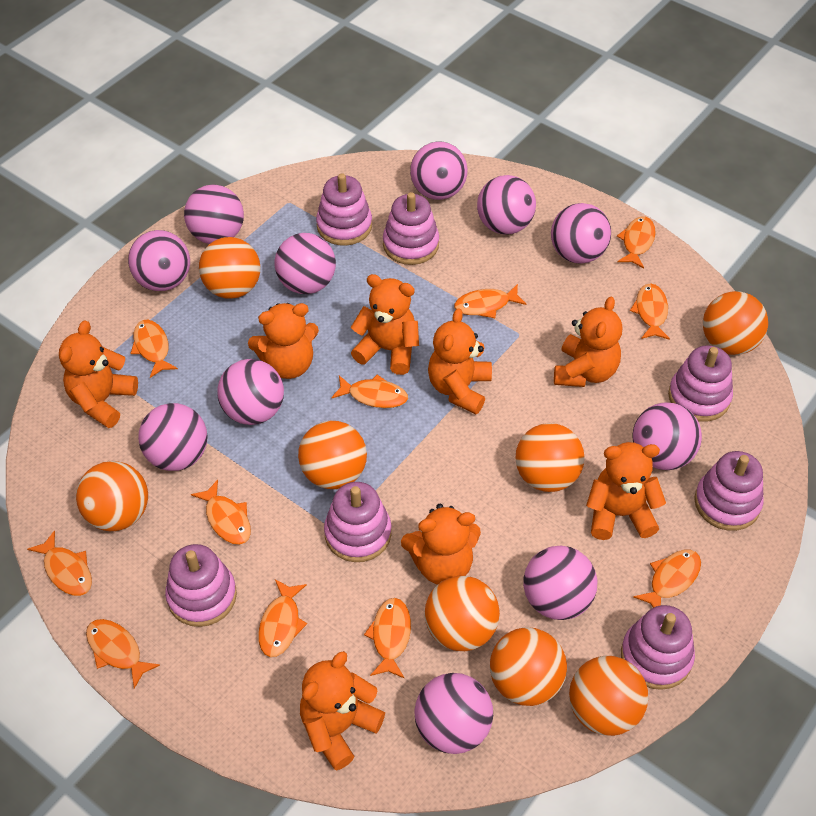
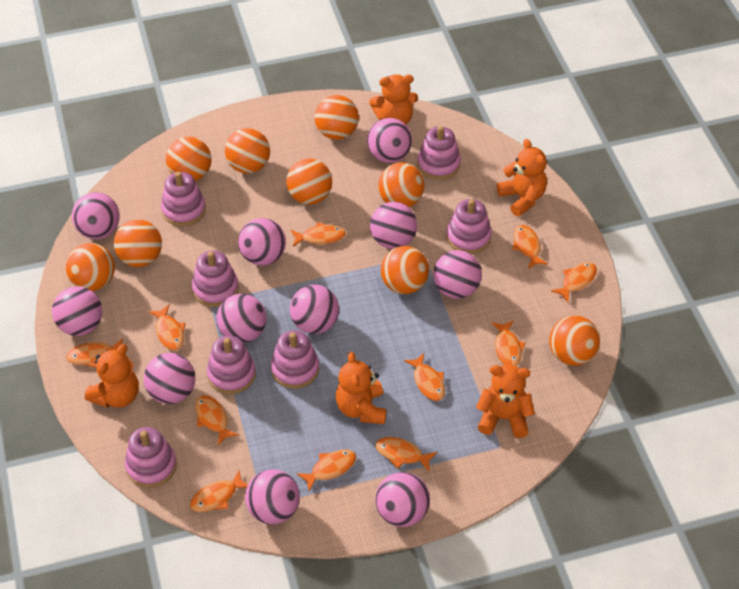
orange ball: [76,461,148,531] [199,237,261,299] [298,421,367,489] [425,576,500,651] [490,627,567,706] [515,423,585,492] [569,656,648,736] [703,291,768,355] = 8 -> [66,243,115,291] [114,219,162,267] [166,137,212,181] [225,128,270,174] [286,158,332,205] [315,95,359,140] [378,162,424,207] [381,246,429,294] [549,316,600,366] = 9
orange teddy bear: [59,320,138,428] [248,303,319,379] [300,651,385,771] [350,274,419,375] [401,504,481,585] [428,308,492,414] [554,297,622,387] [586,442,666,540] = 8 -> [85,344,139,408] [336,352,386,424] [369,74,418,125] [476,364,535,438] [497,139,547,216] = 5

